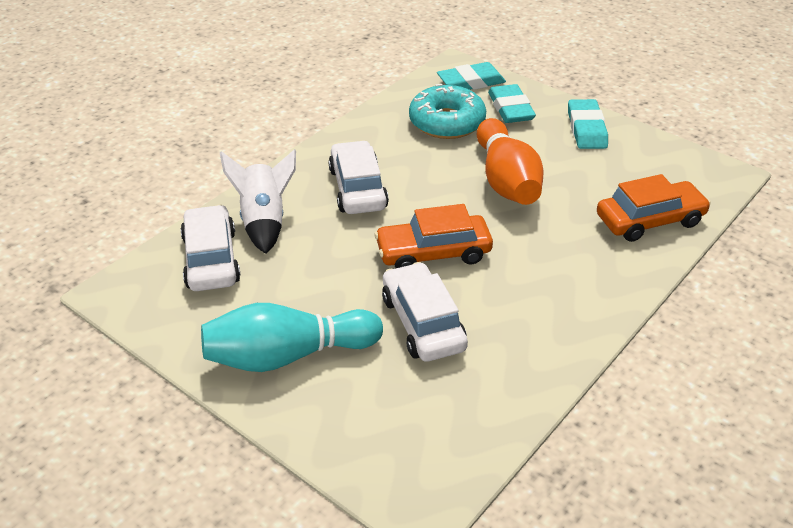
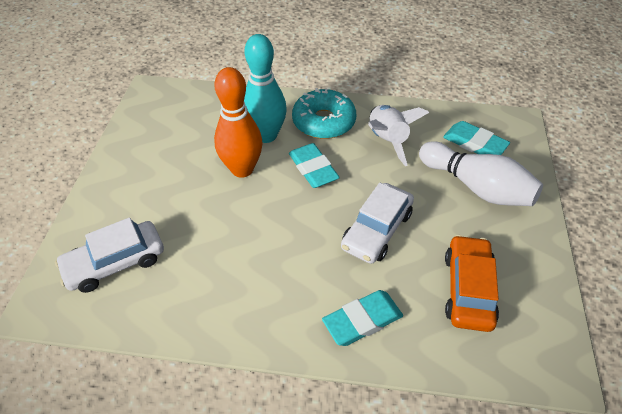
orange car: [374,204,493,269] [597,174,711,242] = 2 -> [445,235,499,332] = 1
white bowling pin: none = 0 -> [419,141,543,206] = 1
white car: [180,205,241,291] [328,140,389,214] [382,262,468,362] = 3 -> [55,217,164,293] [341,183,414,264] = 2

